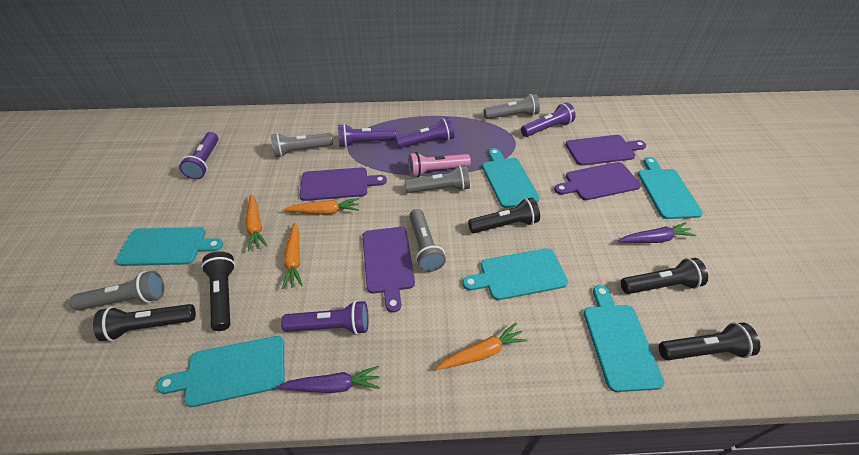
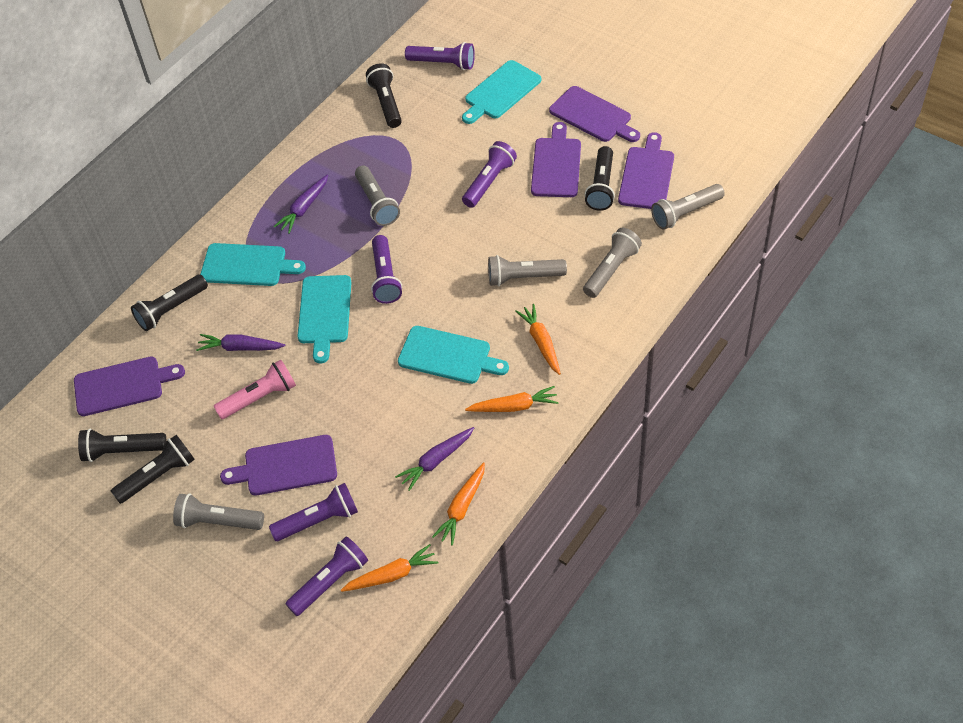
purple carrot: [276,366,380,393] [618,222,696,243] = 2 -> [196,334,285,351] [273,175,328,234] [395,427,474,491] = 3
purple cutting board: [300,167,387,201] [363,227,415,313] [554,162,641,200] [566,135,646,166] = 4 -> [74,357,185,416] [220,435,337,495] [531,122,581,197] [549,86,640,142] [618,132,674,209] = 5
turquoise cutting board: [116,227,223,266] [157,336,284,407] [463,248,568,300] [482,148,540,208] [584,285,665,392] [638,157,703,219] = 6 -> [200,243,306,286] [298,275,352,364] [398,326,509,384] [462,60,541,124] = 4

